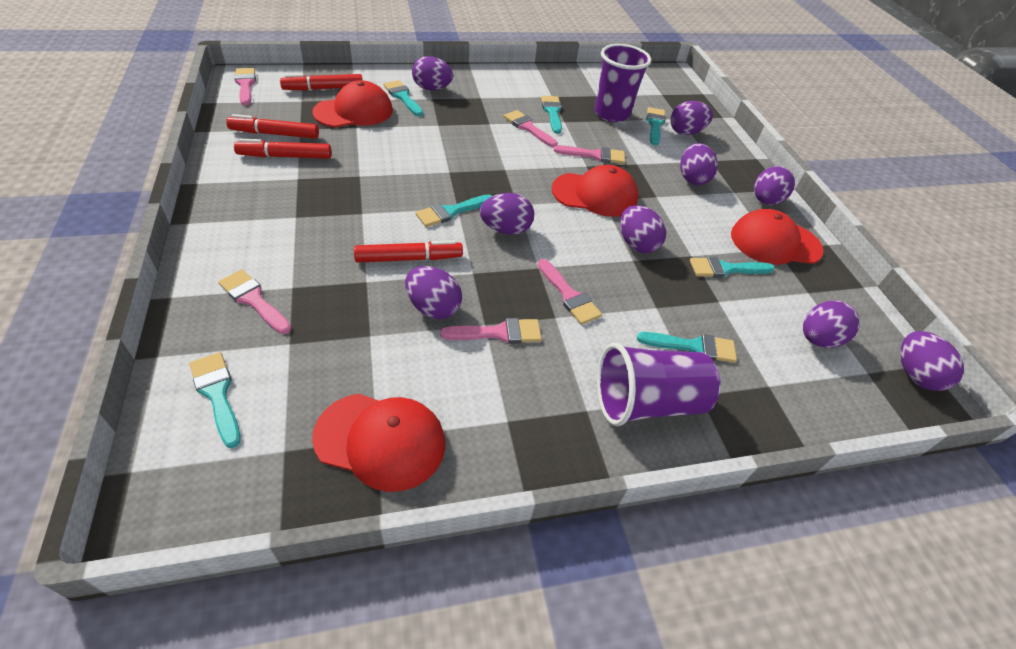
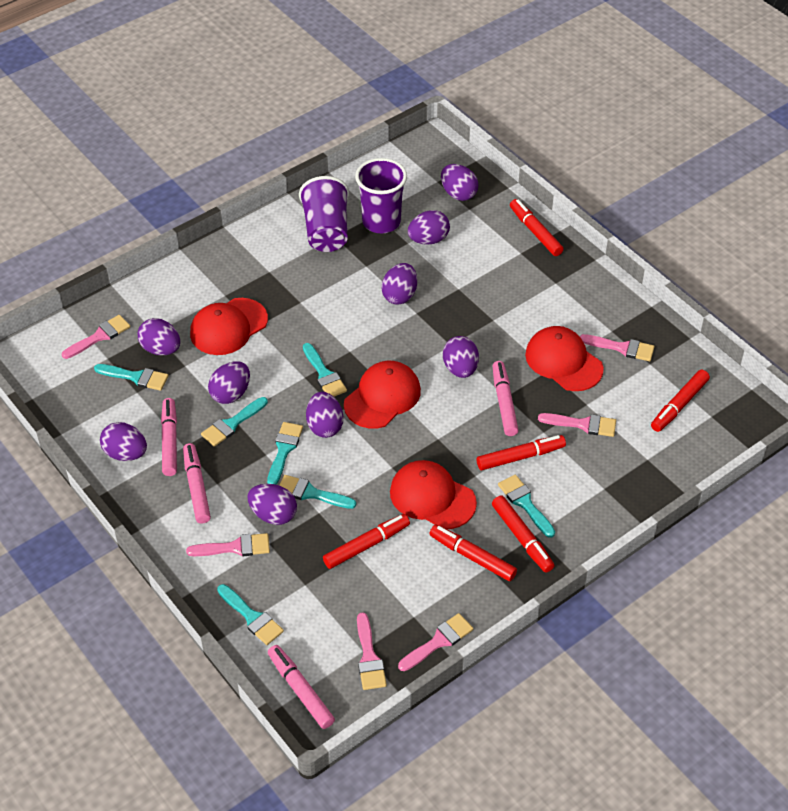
pink marker: none = 0 -> [161,398,177,476] [183,443,211,524] [268,645,335,729] [493,361,519,436] = 4
red marker: [226,114,319,139] [234,139,332,159] [280,74,362,90] [354,240,463,263] = 4 -> [323,514,410,569] [429,525,517,581] [477,435,566,470] [492,496,554,572] [510,199,564,256] [651,370,710,432] = 6

